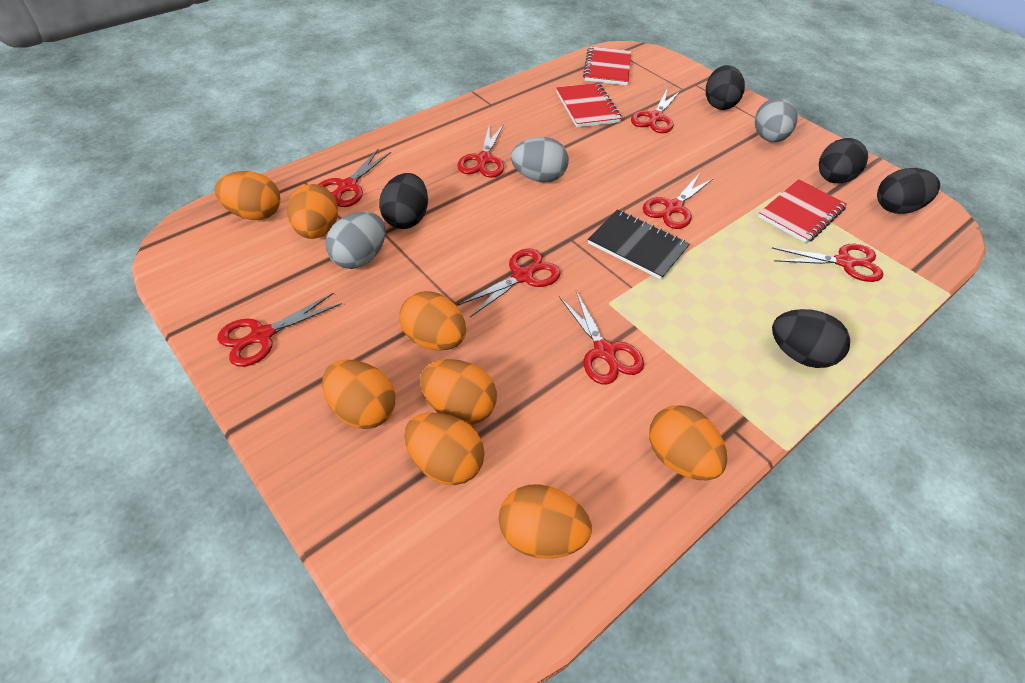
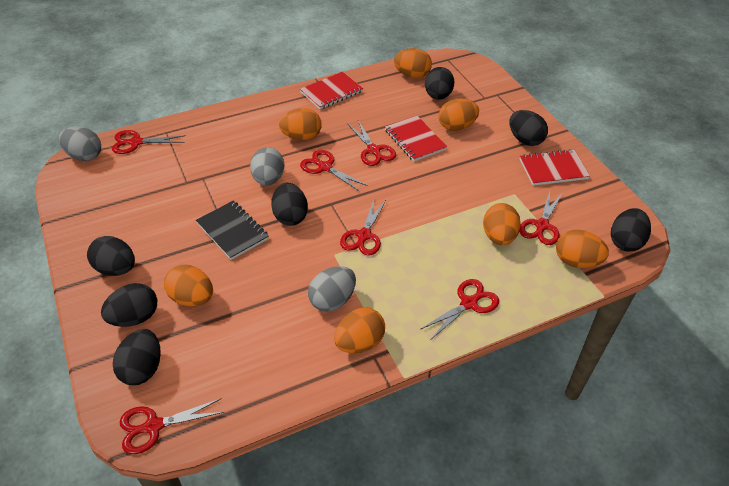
black egg: [379,173,428,229] [706,65,745,110] [772,309,850,368] [819,138,868,183] [877,168,940,214] = 5 -> [87,236,135,276] [101,283,157,327] [113,329,161,385] [271,183,308,226] [425,67,454,100] [509,110,548,146] [611,208,651,252] = 7
orange egg: [215,171,281,220] [287,184,338,239] [322,359,395,429] [400,291,466,350] [404,412,485,485] [420,359,497,425] [498,484,592,559] [649,405,727,480] = 8 -> [164,265,213,306] [279,108,322,140] [334,308,385,353] [394,48,432,78] [439,98,479,131] [483,203,521,245] [556,230,609,268] = 7
red scissors: [217,293,342,367] [318,149,391,207] [457,123,504,178] [458,249,561,317] [559,291,644,385] [631,90,680,133] [643,173,714,229] [772,244,883,282] = 8 -> [112,130,186,154] [119,398,224,454] [300,150,368,192] [340,197,387,256] [348,121,396,166] [420,279,499,339] [519,191,563,245] = 7

